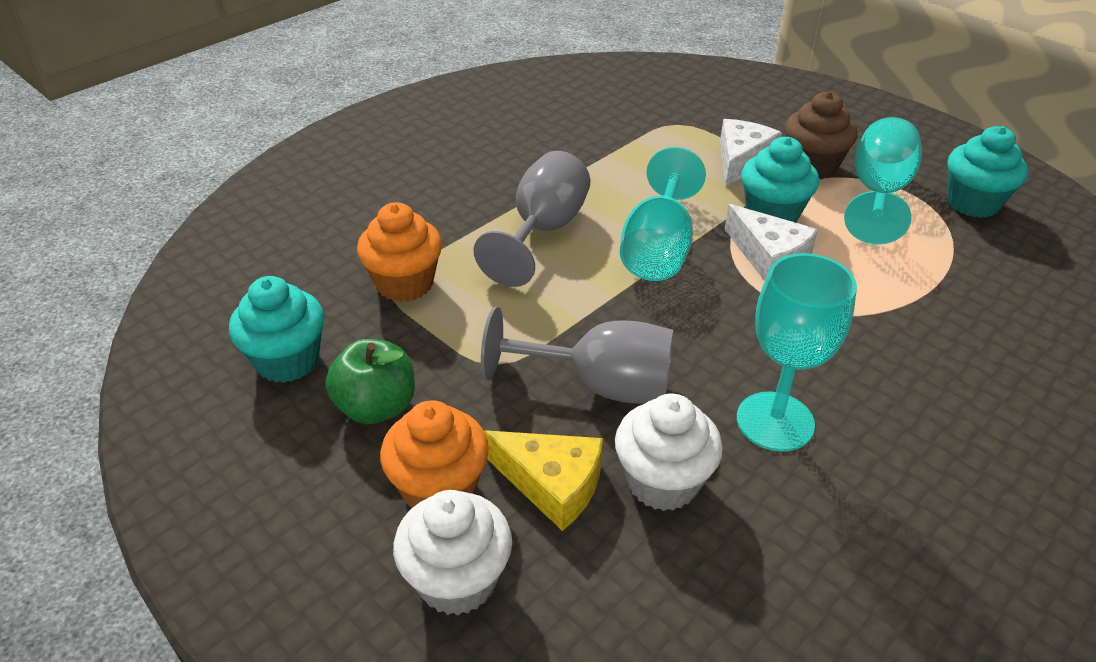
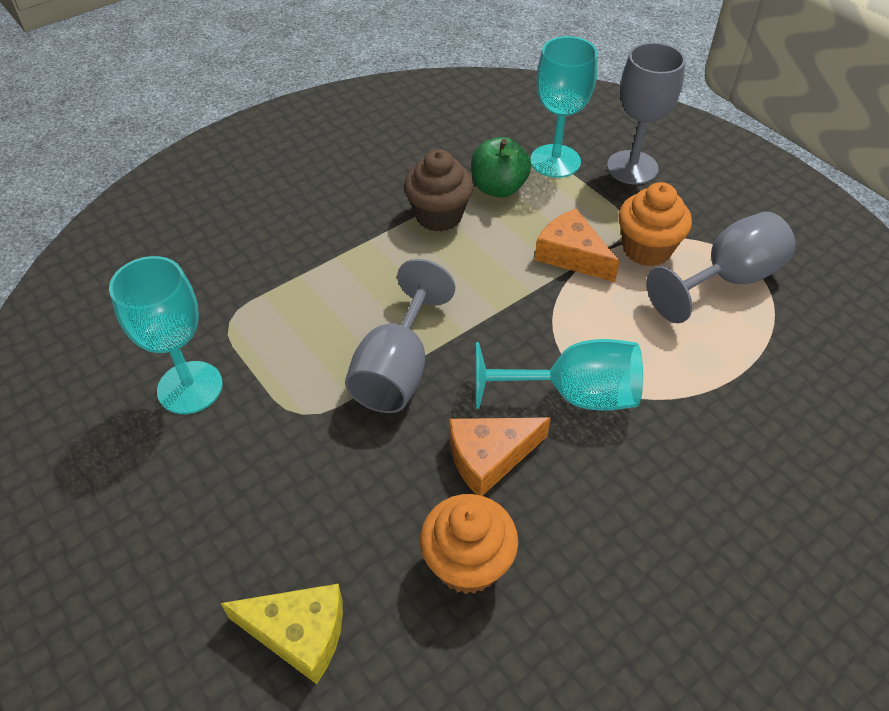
grey goblet: [473,151,590,287] [481,307,674,404] = 2 -> [345,259,455,413] [607,42,686,185] [646,212,796,323] = 3
orange cheese: none = 0 -> [449,417,551,496] [535,209,620,282] = 2
turquoise cupcake: [229,276,325,383] [741,137,819,223] [947,126,1028,218] = 3 -> none = 0
white cheese: [720,119,782,186] [724,204,818,281] = 2 -> none = 0
white cupcake: [393,490,512,615] [615,394,723,511] = 2 -> none = 0

